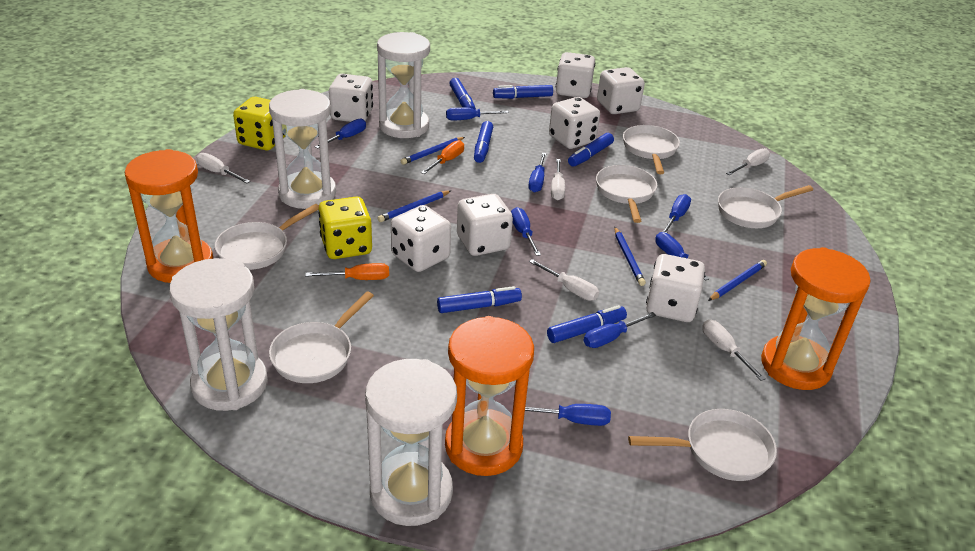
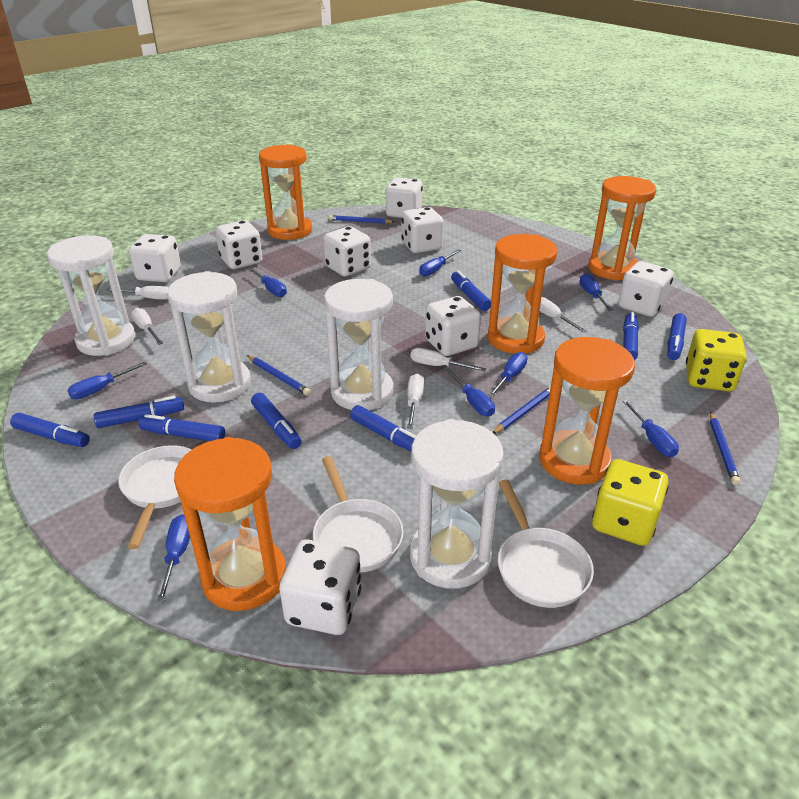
blue marker: [437,286,522,313] [449,78,476,110] [474,121,493,163] [493,85,553,99] [547,305,627,343] [568,133,614,167] = 6 -> [10,413,90,447] [94,396,184,428] [139,414,225,441] [251,392,302,449] [350,405,416,451] [451,270,491,311] [623,312,639,360] [667,313,687,360] = 8
orange hourglass: [124,149,213,283] [445,316,534,476] [761,247,870,390] = 3 -> [174,437,286,611] [259,144,312,240] [488,234,557,354] [539,337,635,484] [589,176,656,281] = 5
orange screwdriver: [305,263,389,280] [421,140,464,174] = 2 -> none = 0
white dice: [329,74,373,122] [391,205,451,272] [457,194,513,256] [549,97,600,149] [556,52,595,98] [597,67,645,114] [646,254,705,322] = 7 -> [129,234,181,282] [215,220,263,269] [279,539,361,635] [323,226,371,277] [385,177,423,218] [401,207,444,253] [425,296,481,356] [618,261,674,317] = 8
white pan: [215,204,319,270] [269,291,374,383] [596,165,657,223] [623,125,680,174] [628,409,777,481] [718,185,813,228] = 6 -> [118,445,192,549] [313,456,404,573] [498,480,594,608] = 3

